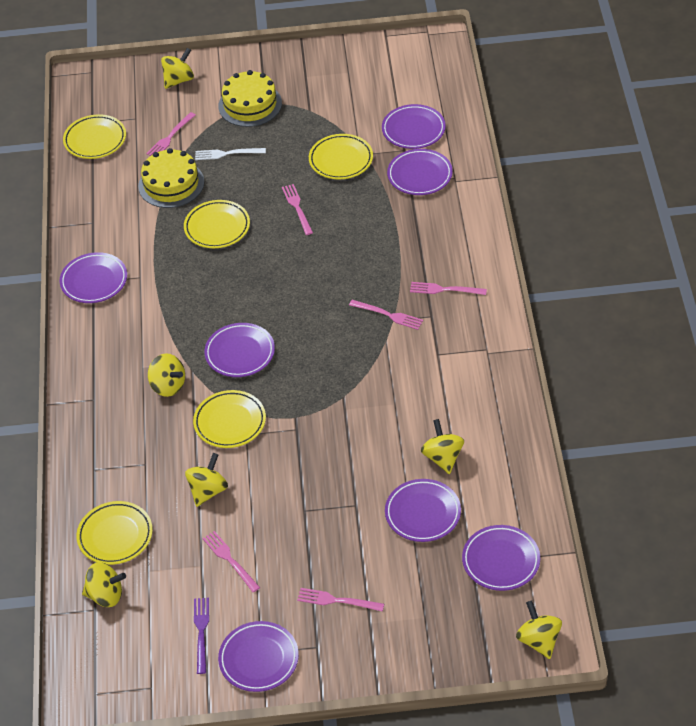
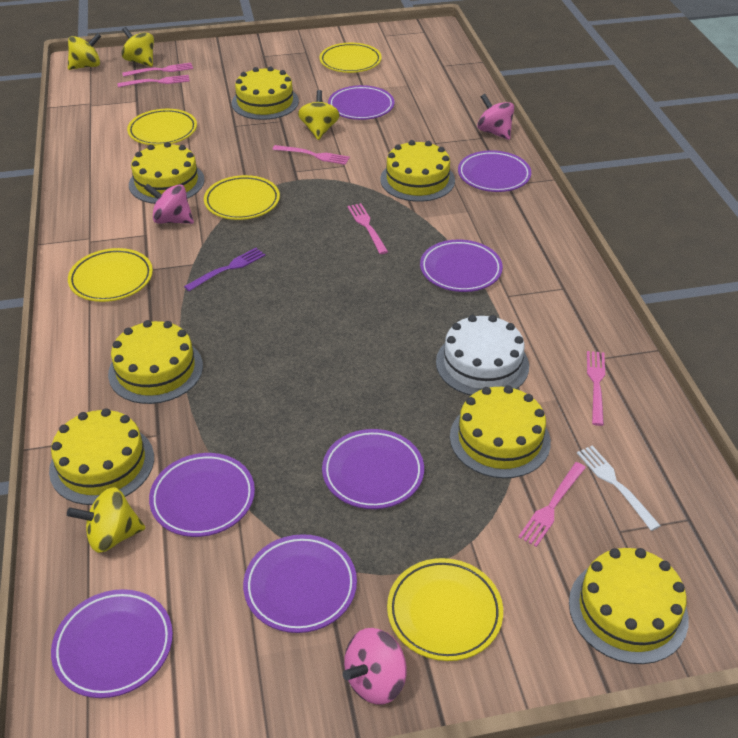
pink spinning top: none = 0 -> [144,184,194,224] [343,628,407,705] [477,94,514,140] = 3
white cake: none = 0 -> [436,315,529,396] = 1
yellow cake: [138,148,204,208] [218,70,282,127] = 2 -> [49,408,154,505] [108,320,203,404] [129,142,205,204] [232,67,299,120] [380,140,455,202] [450,386,551,478] [569,548,689,664] = 7
yellow spinning top: [82,562,126,607] [148,353,185,397] [161,48,194,89] [185,453,228,507] [421,419,464,474] [516,601,562,659] = 6 -> [67,487,145,553] [68,33,101,70] [121,27,154,67] [298,90,340,140] = 4

